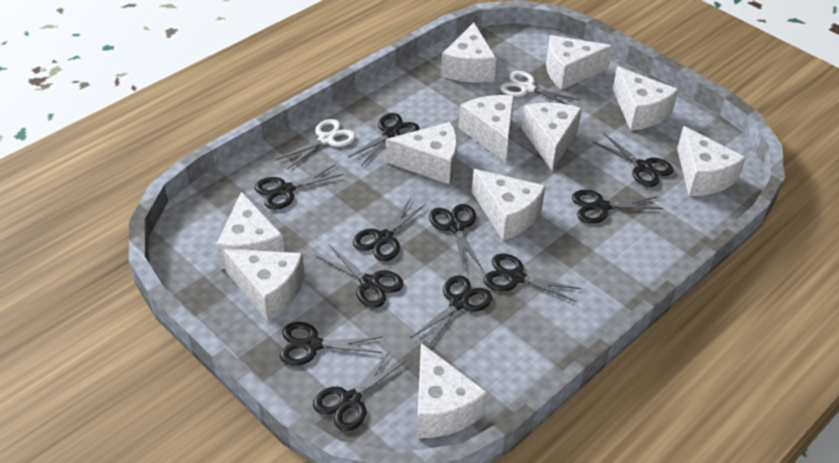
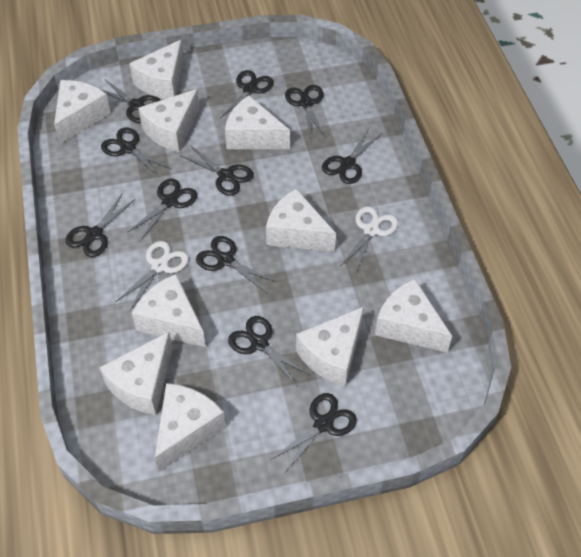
white cheese: [216,192,285,269] [223,249,304,321] [386,122,457,184] [417,343,488,438] [441,23,496,82] [458,95,514,163] [472,169,545,241] [521,103,582,171] [546,35,613,90] [613,66,678,131] [677,126,746,196] = 11 -> [54,80,111,144] [99,332,173,415] [129,40,184,99] [132,274,206,347] [138,89,200,152] [155,383,226,472] [225,95,290,149] [266,188,336,252] [296,307,364,386] [375,279,452,353] = 10

